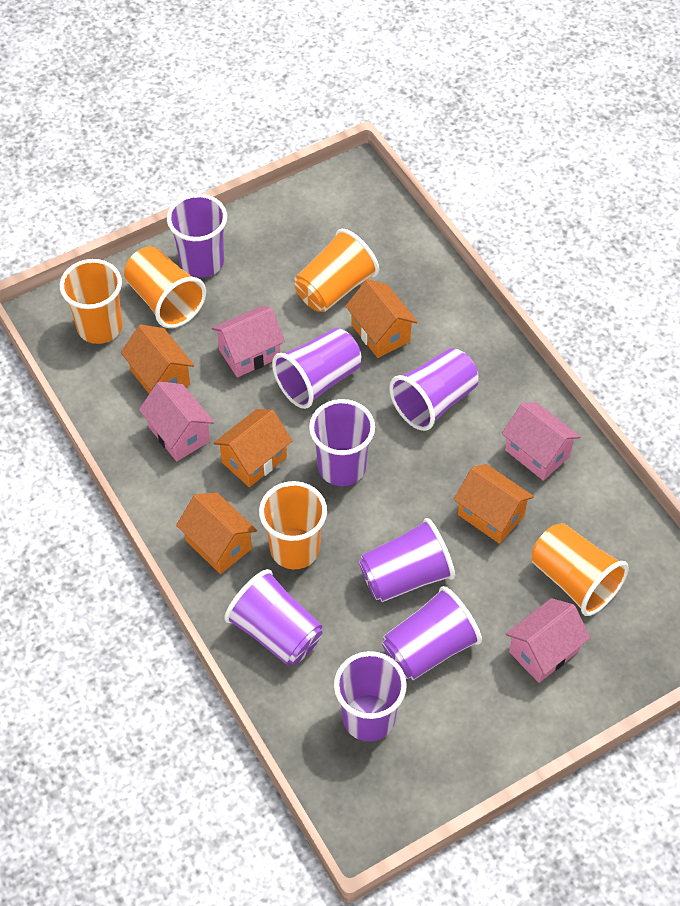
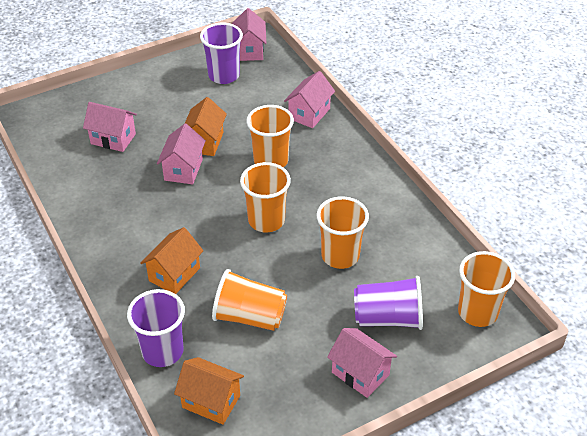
orange house: [121,325,194,394] [176,493,257,574] [214,409,292,487] [346,279,418,358] [454,464,534,544] = 5 -> [140,227,203,294] [174,357,244,425] [184,97,227,156] = 3
pink house: [139,381,215,461] [212,306,285,377] [502,402,580,481] [506,598,591,683] = 4 -> [83,102,137,152] [157,124,206,184] [232,8,266,61] [284,71,335,128] [327,328,397,398] = 5
purple cup: [167,194,227,278] [225,569,323,666] [272,328,361,409] [309,399,375,486] [334,651,407,742] [359,518,455,602] [382,586,482,680] [389,348,479,431] = 8 -> [127,289,185,367] [200,23,243,84] [354,276,423,330] = 3

